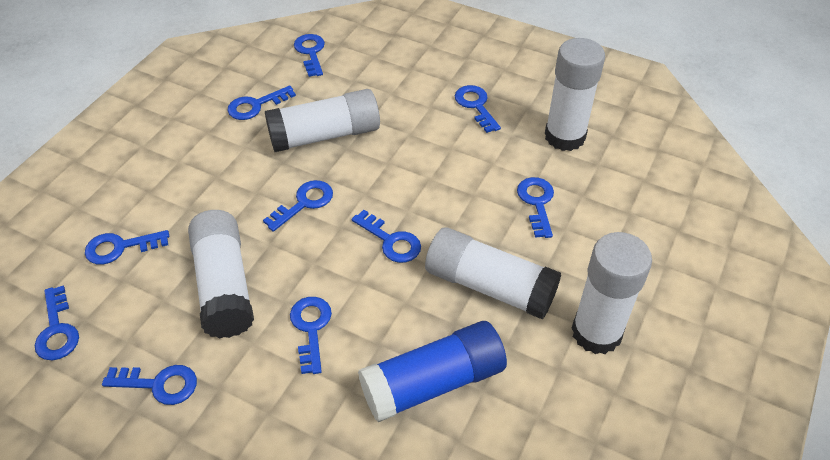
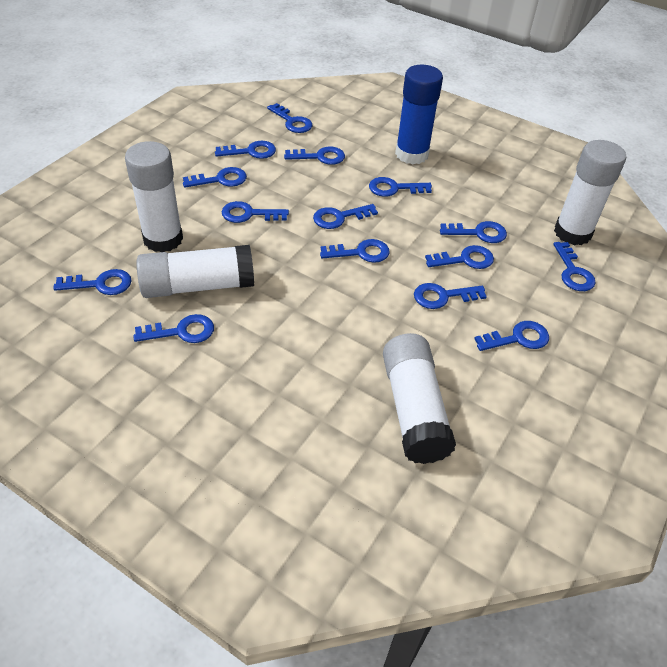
blue key: [35,286,79,360] [85,230,169,265] [102,365,197,405] [228,86,296,120] [263,180,333,232] [290,297,332,374] [294,34,325,77] [352,210,421,263] [455,85,501,133] [517,177,554,238] = 10 -> [53,269,132,295] [133,314,214,343] [183,167,247,187] [215,141,276,159] [222,201,289,223] [267,103,313,133] [284,146,345,165] [313,204,378,229] [320,239,390,263] [369,177,432,197] [414,283,487,309] [425,245,494,269] [440,221,507,243] [474,321,549,351] [553,242,595,291] = 15
white glue stick: [188,210,254,338] [265,89,380,152] [425,227,561,320] [545,38,605,151] [571,232,652,354] = 5 -> [125,141,183,252] [136,245,254,298] [383,333,456,464] [554,140,626,245] = 4

